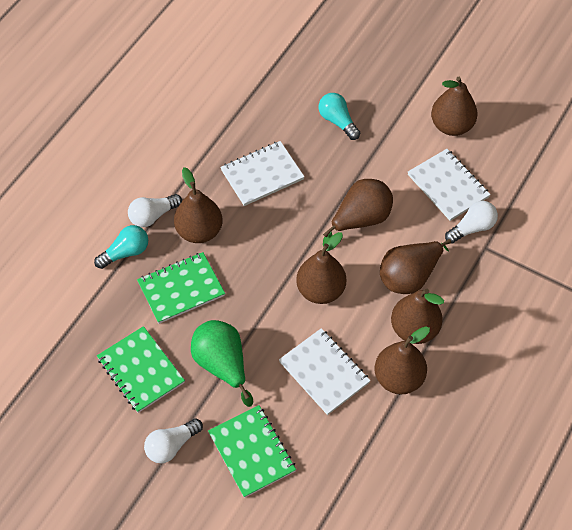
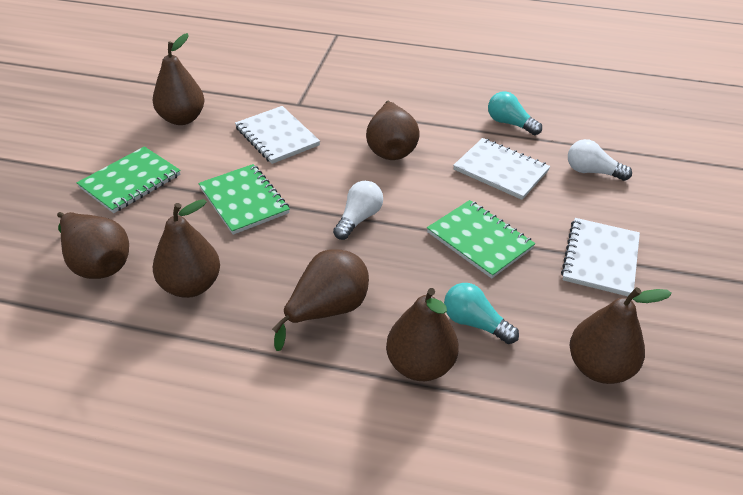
green pear: [191,320,253,407] = 1 -> none = 0
white light bulb: [128,194,182,227] [144,418,203,463] [445,201,498,244] = 3 -> [333,181,383,240] [568,139,632,181] = 2

